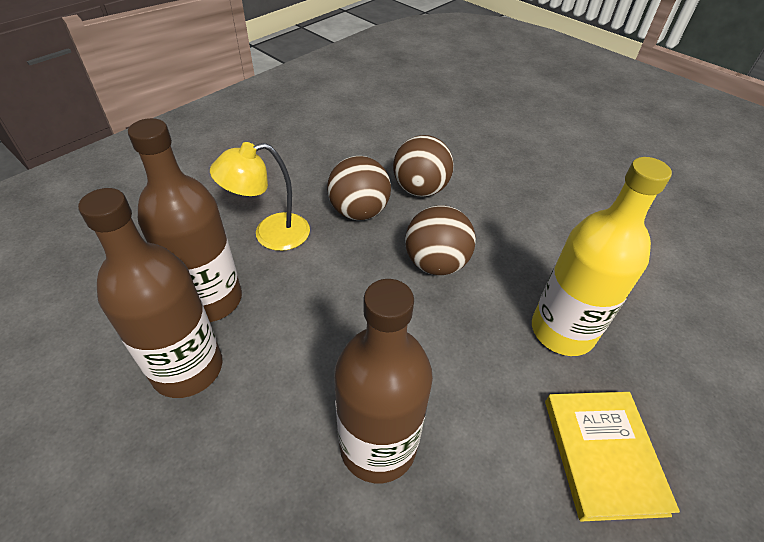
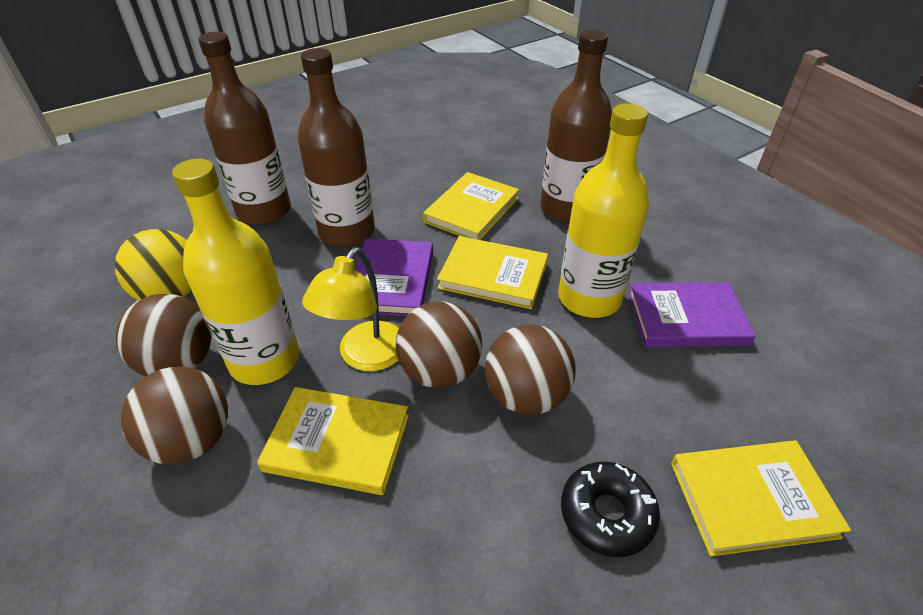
black donut: none = 0 -> [561,461,660,557] = 1
brown ball: [327,156,391,220] [393,135,454,197] [405,205,476,275] = 3 -> [115,294,211,376] [121,367,228,465] [396,301,482,388] [485,325,576,415] = 4
purple book: none = 0 -> [356,238,433,316] [628,282,756,347] = 2
yellow ball: none = 0 -> [115,229,192,300] = 1
yellow book: [545,392,680,522] = 1 -> [257,387,409,495] [423,172,519,240] [437,236,548,309] [671,440,851,556] = 4
yellow bottle: [532,157,672,356] = 1 -> [172,159,299,385] [558,103,649,318] = 2

